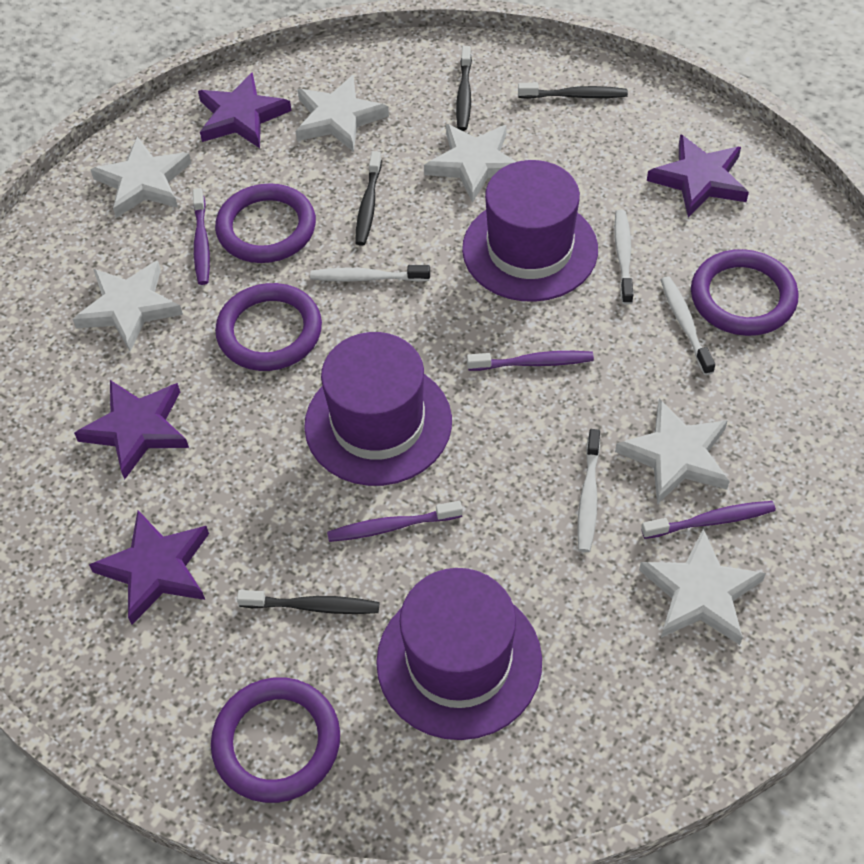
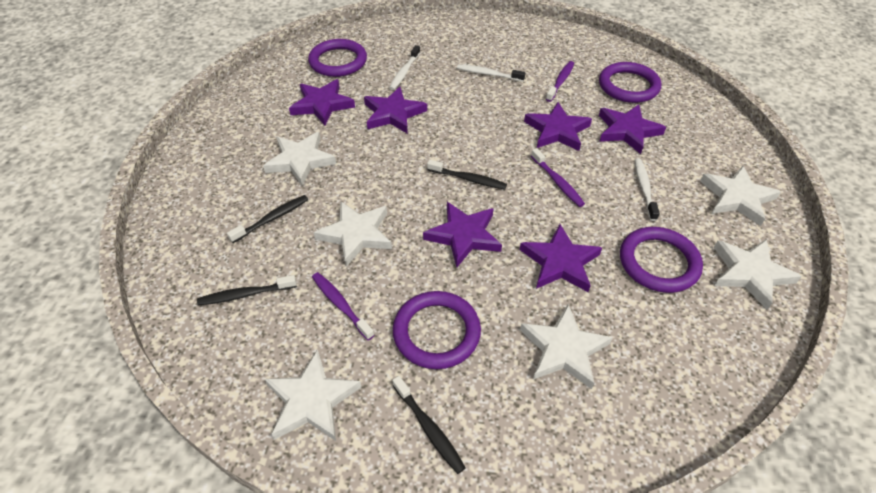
purple hat: [304,332,452,486] [376,568,542,740] [462,160,598,302] = 3 -> none = 0
purple star: [74,380,189,479] [89,510,209,625] [198,72,292,148] [647,134,749,217] = 4 -> [289,79,355,126] [364,86,427,134] [423,202,502,267] [520,224,602,292] [524,102,592,151] [599,105,666,154] = 6
purple toothbrush: [193,188,210,285] [327,501,463,542] [467,351,594,371] [641,501,776,539] = 4 -> [312,272,374,340] [531,148,585,207] [546,61,574,102] = 3
white toothbrush: [310,265,430,282] [577,429,600,552] [614,210,633,305] [661,276,715,375] = 4 -> [389,45,420,90] [457,64,525,82] [634,159,660,221] = 3

